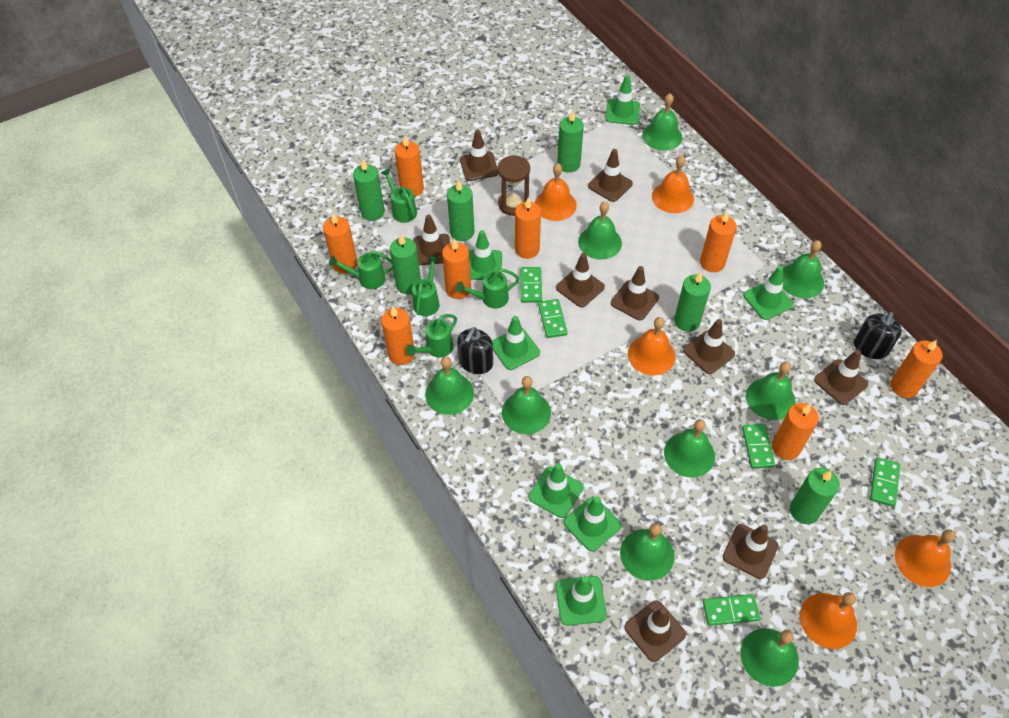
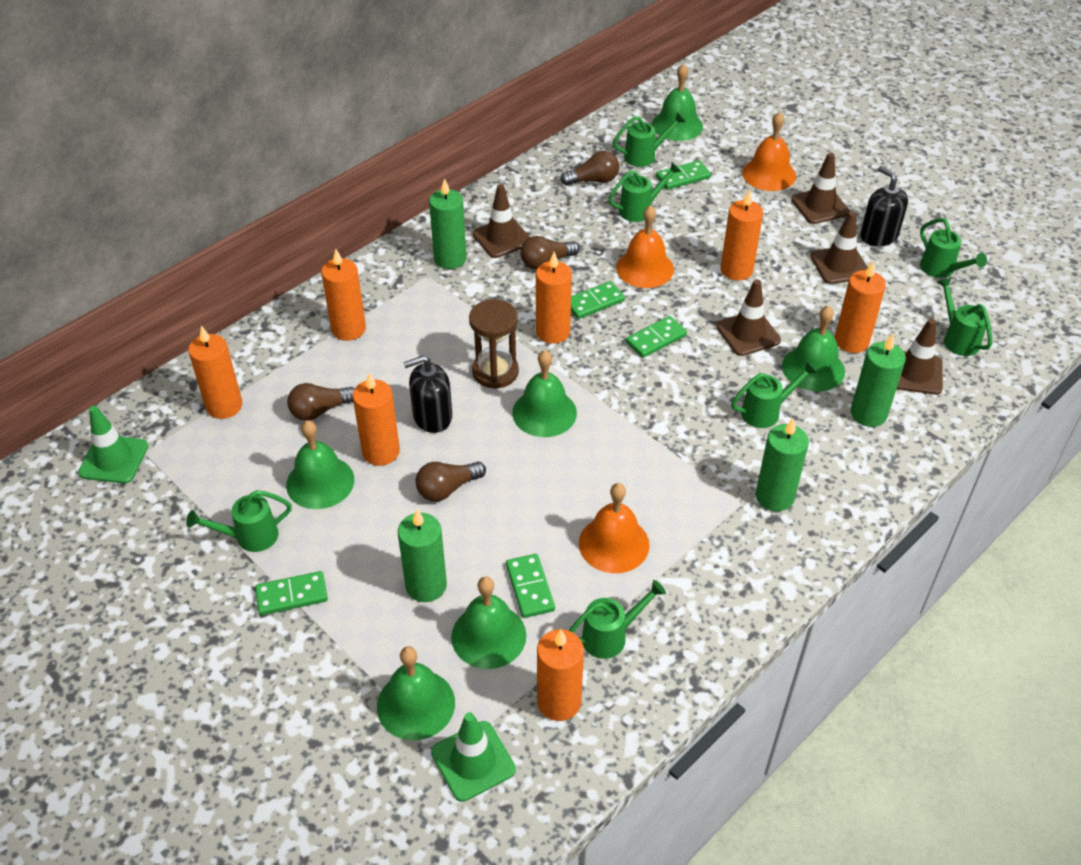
brown light bulb: none = 0 -> [287,383,355,421] [415,461,486,501] [520,236,580,270] [561,151,619,186] = 4
brown traffic cone: [413,214,450,265] [460,130,498,181] [556,253,605,307] [588,149,633,202] [611,266,659,320] [624,600,686,662] [683,319,735,374] [723,524,778,579] [814,350,868,405] = 9 -> [473,184,530,258] [716,279,781,356] [791,153,850,224] [811,211,868,284] [897,319,943,395] = 5
green bell: [425,356,474,415] [502,376,551,434] [578,202,622,260] [620,523,674,581] [642,93,682,151] [664,419,715,477] [740,628,799,687] [746,362,795,420] [783,240,824,298] = 9 -> [286,420,354,509] [377,646,455,740] [451,577,526,669] [512,350,577,437] [652,63,703,141] [782,306,845,391] = 6
green candle: [353,160,385,221] [390,234,421,295] [447,180,475,241] [557,110,584,173] [674,272,711,332] [790,468,840,524] = 6 -> [398,509,447,602] [429,178,466,269] [756,418,809,511] [851,334,906,427] = 4
green traffic cone: [469,230,502,280] [492,316,540,370] [529,463,583,518] [556,576,607,626] [564,496,621,552] [605,75,640,125] [743,266,793,320] = 7 -> [78,406,148,484] [431,712,516,802] = 2
green watering can: [329,251,393,289] [381,168,417,223] [406,314,457,357] [412,256,440,316] [456,269,520,309] = 5 -> [186,490,292,552] [569,580,666,659] [609,162,681,222] [613,112,686,167] [731,361,818,428] [920,218,987,278] [937,277,992,356] = 7
orange bell: [535,163,577,221] [628,317,675,375] [652,156,694,213] [800,592,857,649] [895,529,956,587] = 5 -> [579,483,650,573] [616,205,674,288] [742,112,796,191] = 3
orange candle: [323,213,357,274] [381,307,415,365] [395,136,424,197] [442,239,471,299] [515,197,541,259] [700,211,737,272] [772,403,819,460] [890,340,943,398] = 8 -> [188,326,242,419] [321,249,366,341] [353,373,400,466] [536,252,572,344] [537,629,584,721] [721,189,763,280] [835,260,886,353] = 7

